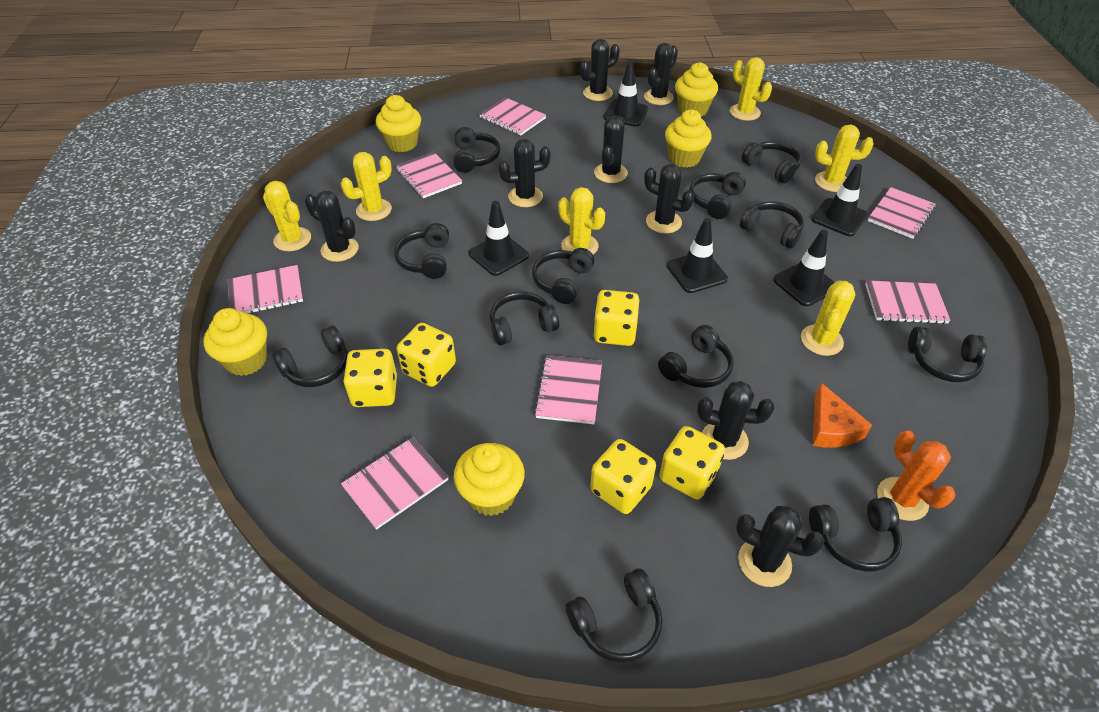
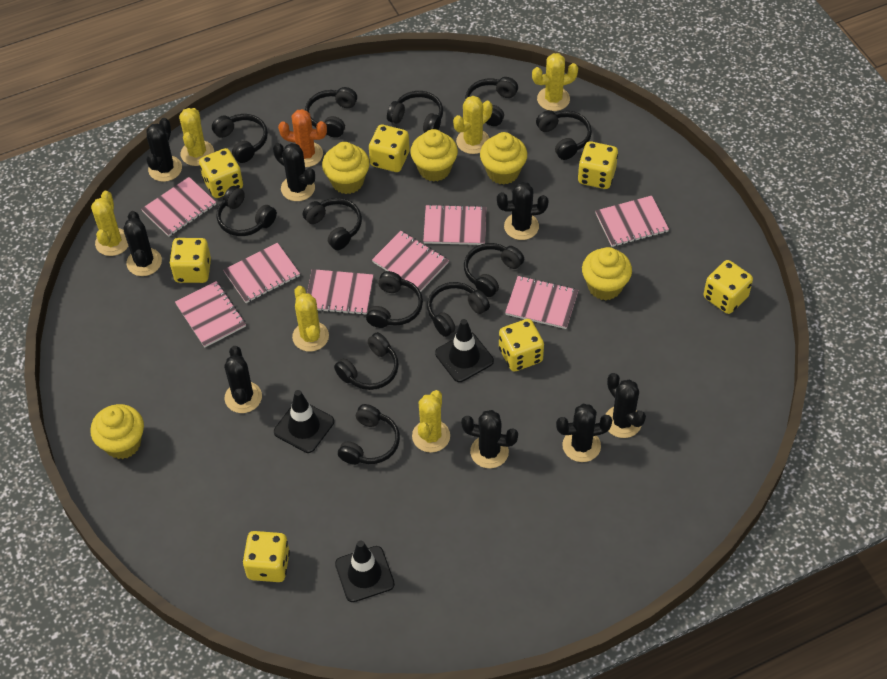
black traffic cone: [469,201,529,276] [603,62,648,127] [667,218,728,293] [773,230,835,306] [811,164,868,236] = 5 -> [274,390,334,453] [335,540,395,602] [435,319,494,382] = 3
orange cheese: [813,383,872,448] = 1 -> none = 0
pink notebook: [228,265,303,314] [341,437,449,530] [396,152,462,198] [479,97,546,135] [534,355,602,424] [865,280,951,324] [868,187,936,239] = 7 -> [141,177,216,237] [175,281,246,348] [224,243,300,303] [307,269,373,315] [372,231,449,292] [423,204,486,245] [505,276,578,329] [595,196,669,247] = 8
yellow dice: [343,349,397,407] [396,323,456,387] [590,439,656,514] [593,290,639,346] [659,426,725,500] = 5 -> [169,238,211,283] [199,148,243,198] [243,531,290,582] [369,125,410,172] [499,319,544,371] [578,141,618,189] [704,260,753,314] = 7

